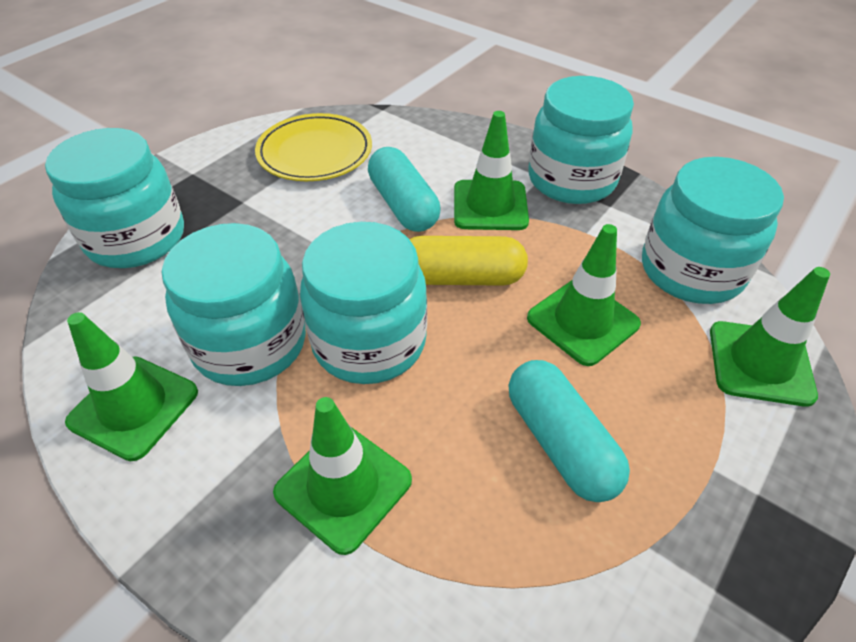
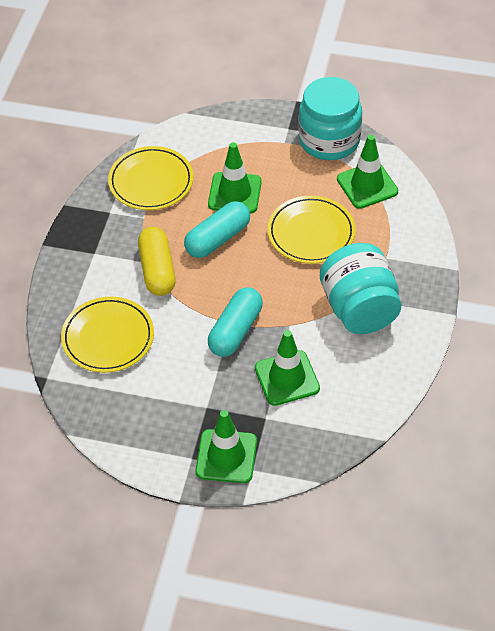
green traffic cone: [65,312,198,461] [273,397,412,555] [454,111,529,230] [527,224,641,366] [710,267,830,407] = 5 -> [196,410,257,483] [208,142,262,213] [255,330,320,406] [337,135,398,209] = 4
turquoise jar: [45,128,184,268] [162,223,306,386] [300,222,427,384] [528,76,634,204] [642,157,784,304] = 5 -> [298,77,362,160] [320,243,401,334] = 2
yellow plate: [255,113,372,181] = 1 -> [61,297,154,373] [108,146,194,210] [267,196,356,264] = 3

